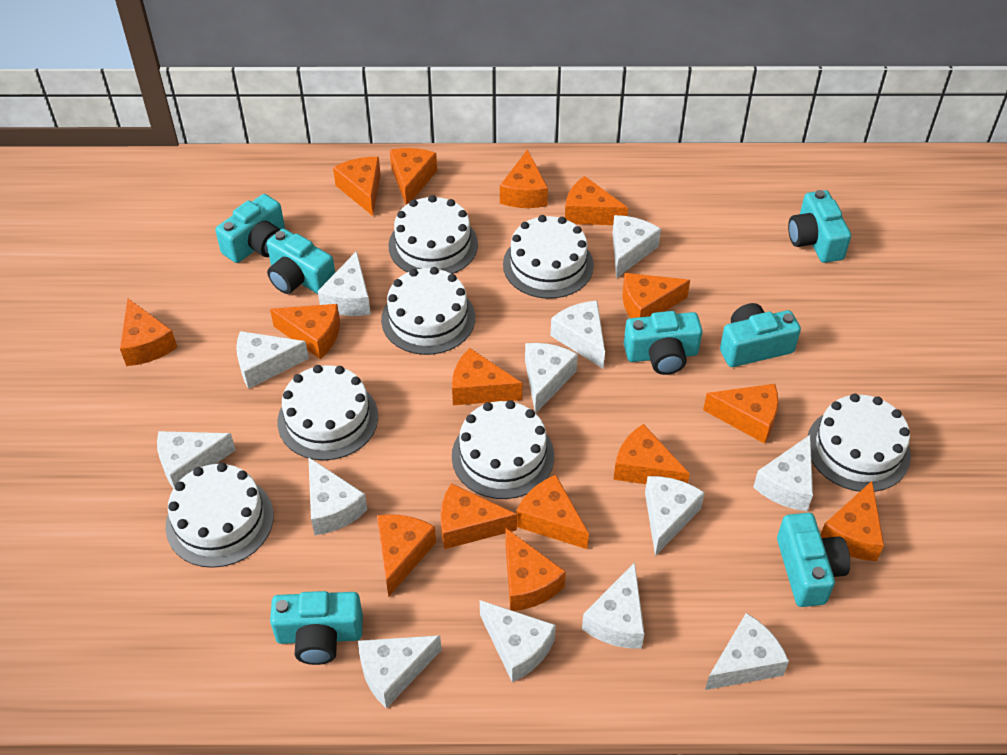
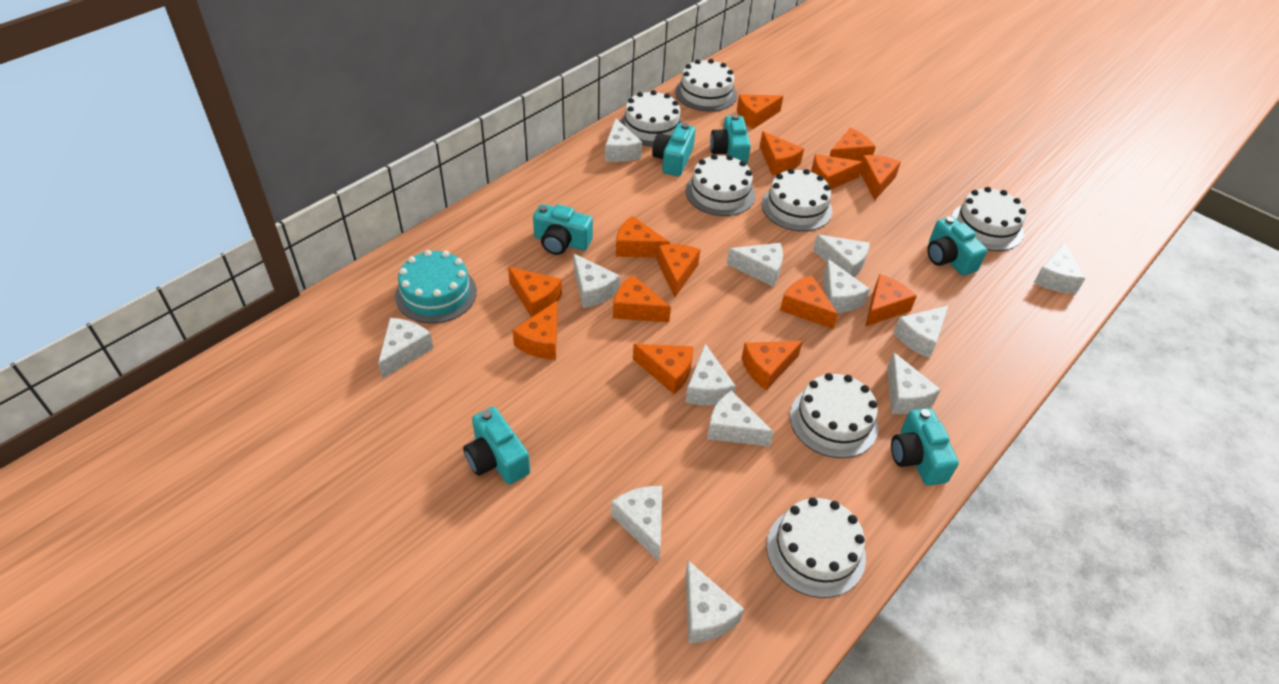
orange cheese: [120,298,177,366] [270,304,340,359] [333,157,381,216] [377,514,436,597] [390,148,437,205] [441,483,517,549] [452,348,522,405] [500,149,548,208] [505,528,566,611] [516,475,589,549] [565,176,628,225] [613,424,690,484] [623,273,690,318] [703,384,778,444] [820,481,884,561] = 15 -> [508,267,562,317] [513,301,558,360] [613,275,671,322] [616,216,670,258] [633,344,694,394] [657,244,700,297] [737,94,783,129] [742,341,803,391] [760,131,804,175] [780,275,838,329] [811,154,863,190] [830,128,876,161] [860,155,901,200] [865,274,917,327] = 14
turquoise cake: none = 0 -> [395,250,477,323] = 1
turquoise camera: [215,194,285,263] [267,229,335,294] [270,591,363,665] [624,311,703,375] [720,303,801,367] [777,513,850,607] [788,190,851,263] = 7 -> [463,407,530,484] [533,204,593,255] [652,123,695,176] [710,114,751,165] [891,408,959,486] [927,216,987,276] = 6

